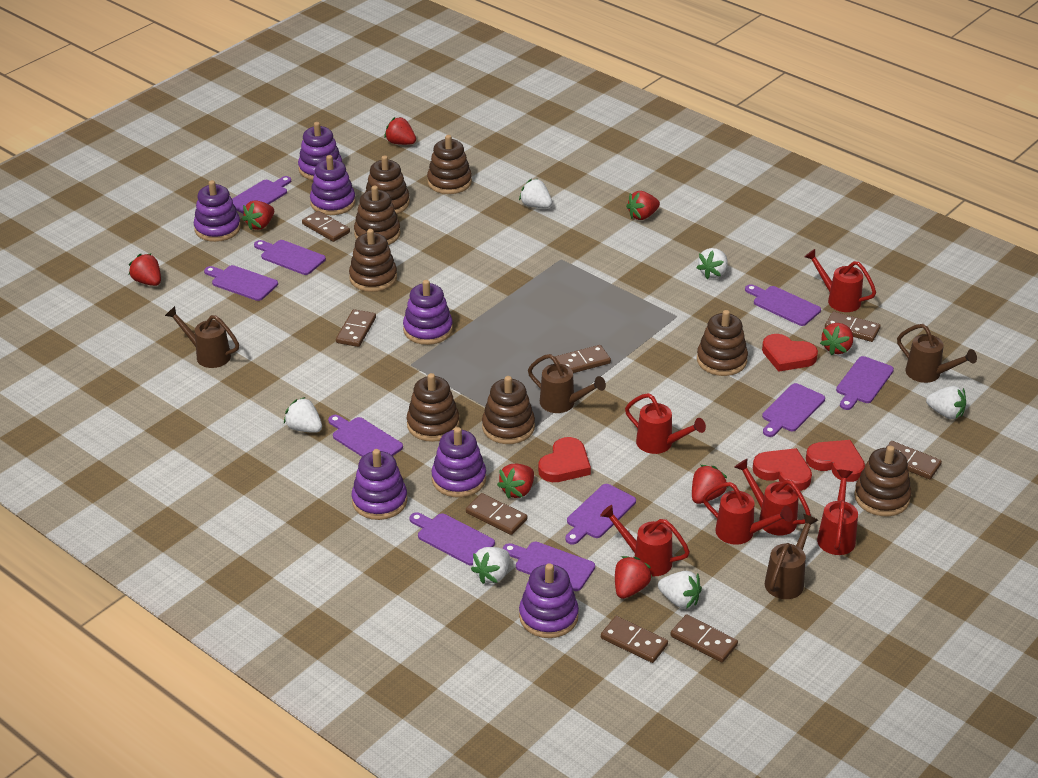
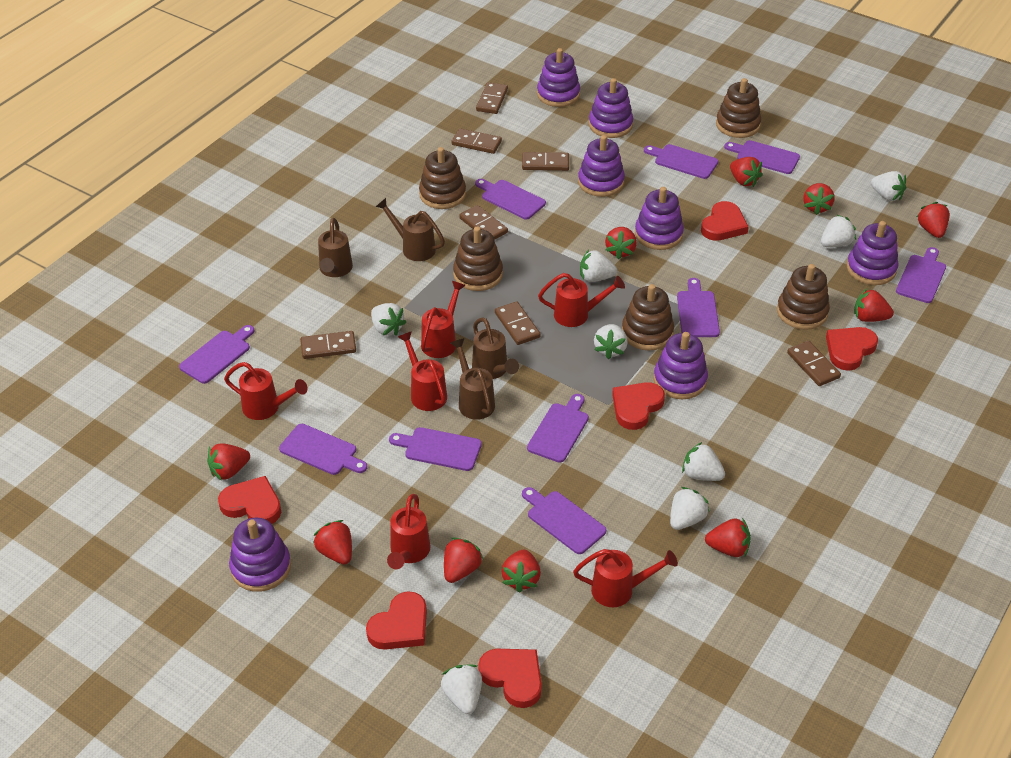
brown domino: [302,211,350,242] [336,309,376,347] [466,493,527,535] [555,345,611,373] [601,616,668,663] [670,614,738,663] [825,311,881,342] [886,441,942,479] = 8 -> [300,331,356,359] [452,128,502,154] [459,205,508,240] [476,82,508,114] [495,301,541,345] [522,152,569,171] [787,340,841,386] = 7
brown stacking toy: [349,229,397,292] [354,186,401,245] [365,155,410,214] [407,373,460,442] [427,135,472,194] [482,376,535,444] [697,310,748,376] [854,446,912,516] = 8 -> [419,147,466,209] [453,226,503,291] [622,284,674,351] [716,78,761,138] [777,264,830,330] = 5
red heart: [538,437,591,482] [753,448,812,491] [762,334,818,372] [806,440,865,482] = 4 -> [218,476,281,524] [366,591,427,650] [478,649,542,708] [612,382,665,430] [701,201,749,241] [826,327,878,371] = 6
red strawberry: [129,253,161,286] [242,200,274,230] [384,117,416,145] [497,464,534,499] [615,556,652,599] [626,191,660,220] [692,465,727,504] [820,323,853,355] = 8 -> [207,443,250,481] [313,520,352,565] [444,538,483,583] [501,550,541,593] [605,227,637,260] [705,518,751,557] [730,157,763,187] [804,183,834,215] [854,288,894,322] [917,202,950,238] = 10
white strawberry: [284,397,322,433] [471,547,510,584] [519,179,552,208] [658,571,702,609] [697,248,728,279] [926,386,966,419] = 6 -> [371,303,406,336] [441,665,482,714] [580,250,617,282] [594,324,628,359] [670,487,709,530] [682,442,725,481] [821,215,856,247] [871,171,906,201] = 8

